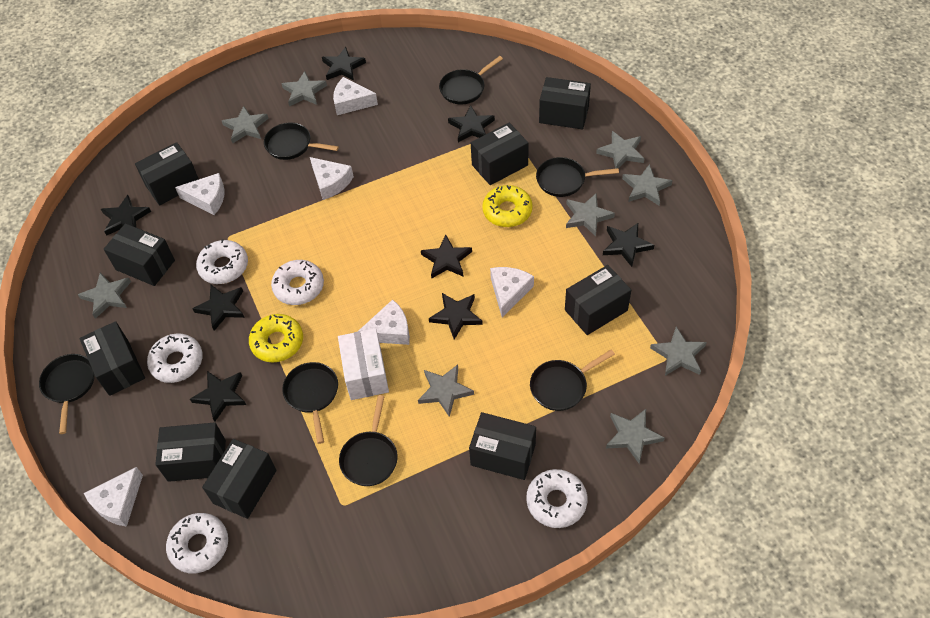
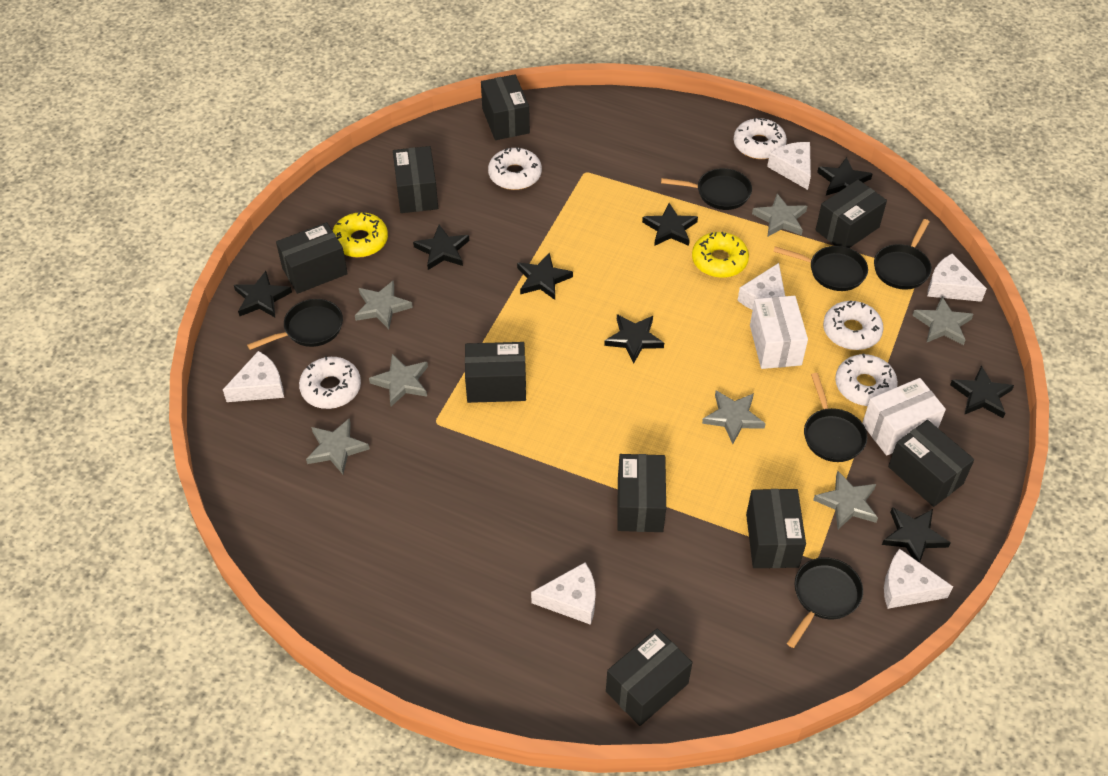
black pan: [39,354,95,434] [264,123,339,160] [282,362,338,444] [339,395,398,486] [439,56,503,104] [530,350,615,411] [536,157,619,197] = 7 -> [247,299,343,350] [661,168,752,210] [773,246,868,291] [787,557,863,648] [804,373,867,462] [874,219,932,290] = 6
grey star: [78,273,131,319] [222,106,269,143] [281,71,327,106] [418,365,474,417] [566,194,615,237] [596,131,645,169] [606,409,665,464] [622,164,673,205] [650,327,707,376] = 9 -> [306,418,370,474] [355,280,413,329] [369,354,428,407] [702,391,766,444] [752,194,807,236] [813,471,878,529] [912,297,974,345] = 7
white box: [338,328,389,400] = 1 -> [750,296,808,369] [862,378,946,456] = 2

